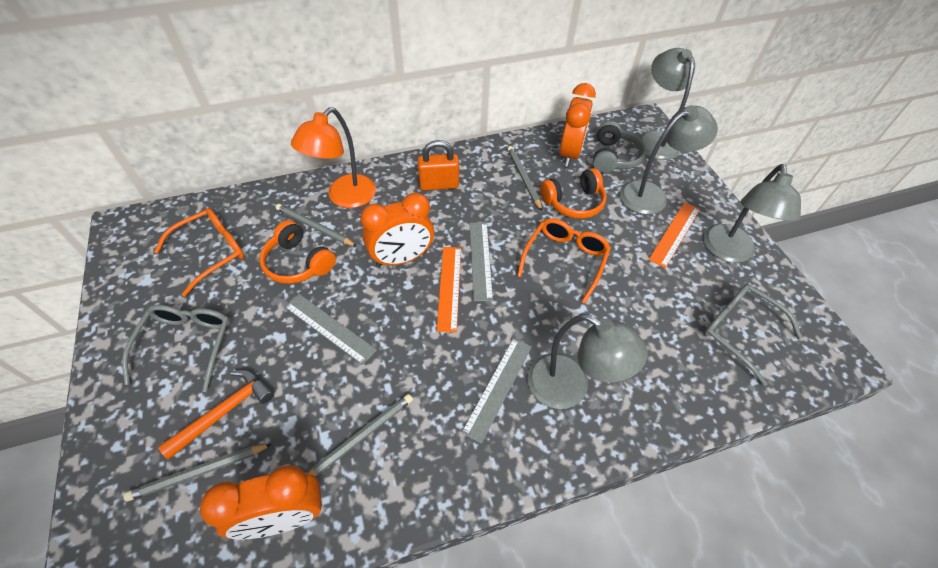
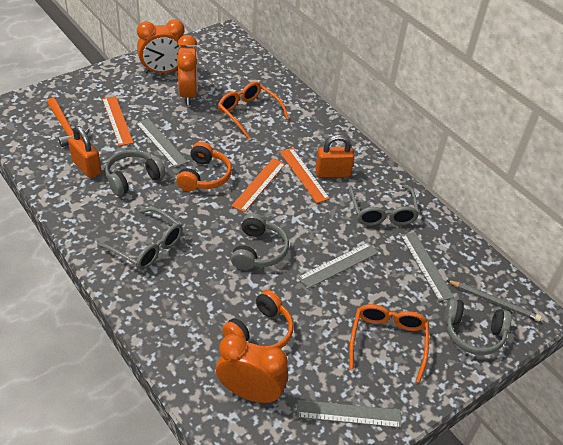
grey headphones: [593,121,647,173] = 1 -> [105,149,166,196] [231,213,289,270] [444,298,512,355] = 3
grey lamp: [528,314,648,409] [620,105,718,214] [640,48,695,160] [703,164,801,263] = 4 -> none = 0
grey pencil: [124,444,272,501] [276,204,357,247] [307,394,413,476] [507,146,542,211] = 4 -> [446,280,542,322] = 1
grey ruler: [285,294,377,365] [461,338,532,444] [470,222,493,301] = 3 -> [136,118,187,168] [297,400,401,428] [298,242,378,289] [401,232,454,302] = 4
orange lamp: [291,107,376,208] = 1 -> none = 0
orange padlock: [418,140,459,191] = 1 -> [68,126,101,178] [316,135,355,177] = 2
orange ruler: [437,247,461,333] [648,202,700,268] = 2 -> [102,96,133,146] [231,159,285,212] [280,148,330,203] = 3

